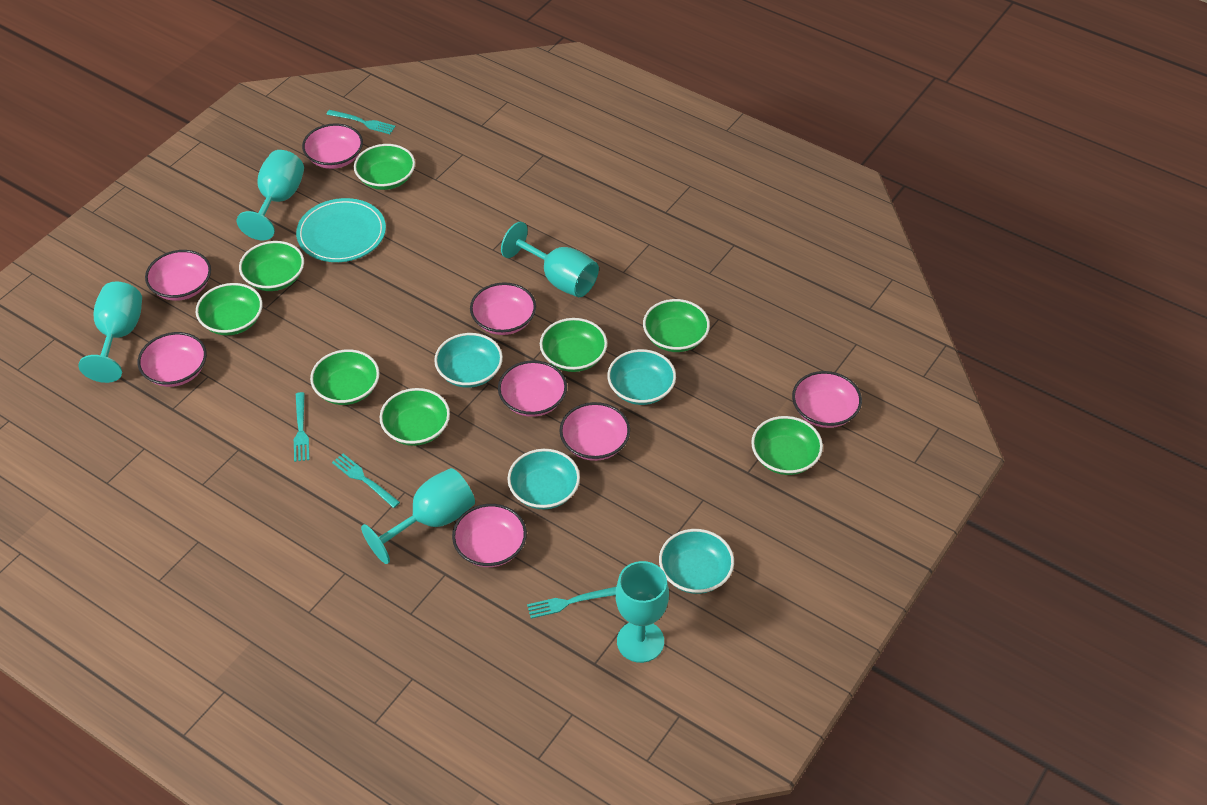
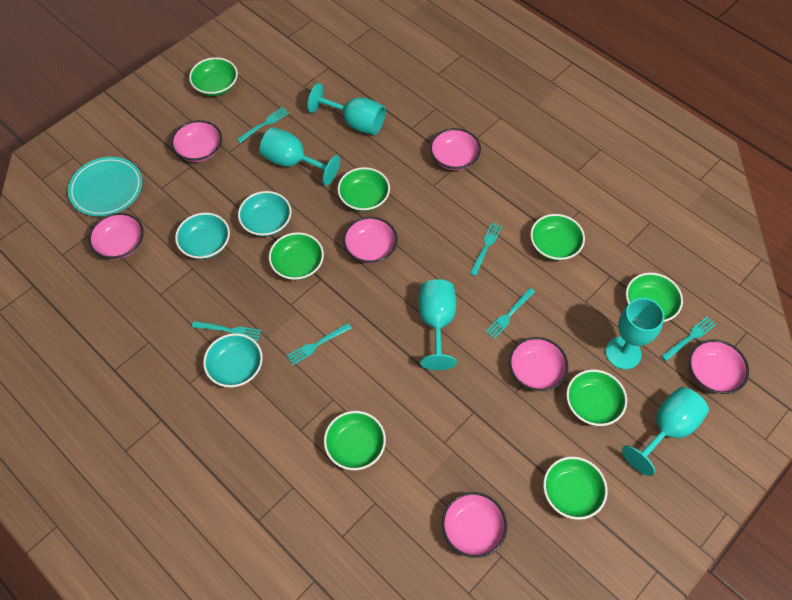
pink bowl: [138,332,207,387] [145,250,211,301] [302,123,363,169] [452,504,527,567] [470,282,536,335] [498,360,567,417] [560,402,630,461] [792,371,862,428] = 8 -> [89,213,144,259] [171,120,222,162] [343,217,397,264] [430,128,481,170] [442,492,507,558] [509,337,568,391] [689,340,749,394] = 7
turquoise bowl: [434,333,503,388] [507,449,580,509] [607,349,676,405] [659,529,734,594] = 4 -> [175,213,230,259] [203,333,263,387] [238,191,292,237] = 3
turquoise fork: [294,392,309,462] [326,110,396,134] [332,454,400,508] [527,587,616,619] = 4 -> [192,321,262,341] [237,107,289,143] [287,323,352,365] [470,223,502,276] [485,288,535,339] [661,316,716,361] = 6

